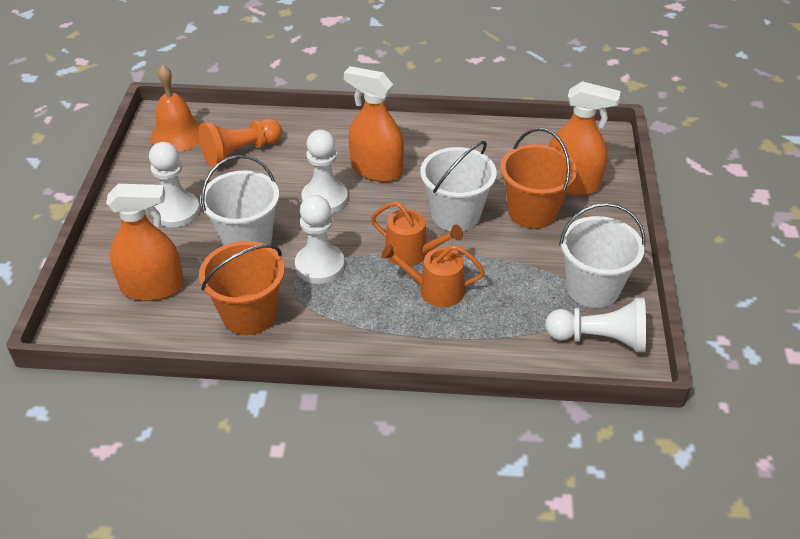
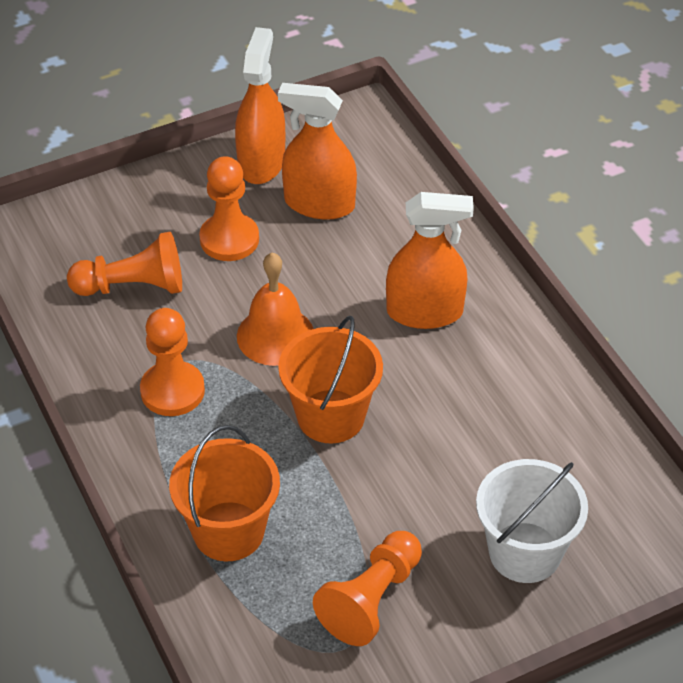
orange pawn: [199,118,282,167] = 1 -> [67,232,182,296] [140,308,205,416] [199,156,259,261] [313,531,422,646] = 4
orange watering can: [371,201,463,266] [381,244,485,307] = 2 -> none = 0
white bucket: [200,155,279,246] [420,141,497,231] [559,203,645,308] = 3 -> [476,459,588,583] = 1
white pawn: [149,142,200,228] [295,195,345,284] [301,129,348,214] [545,298,646,352] = 4 -> none = 0

